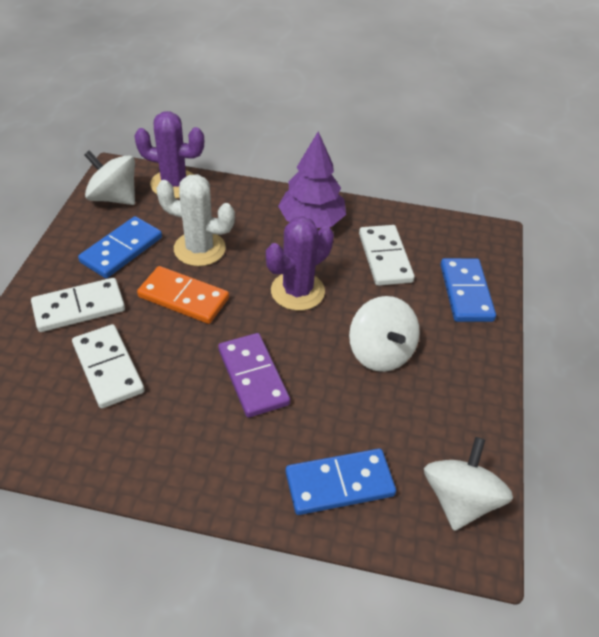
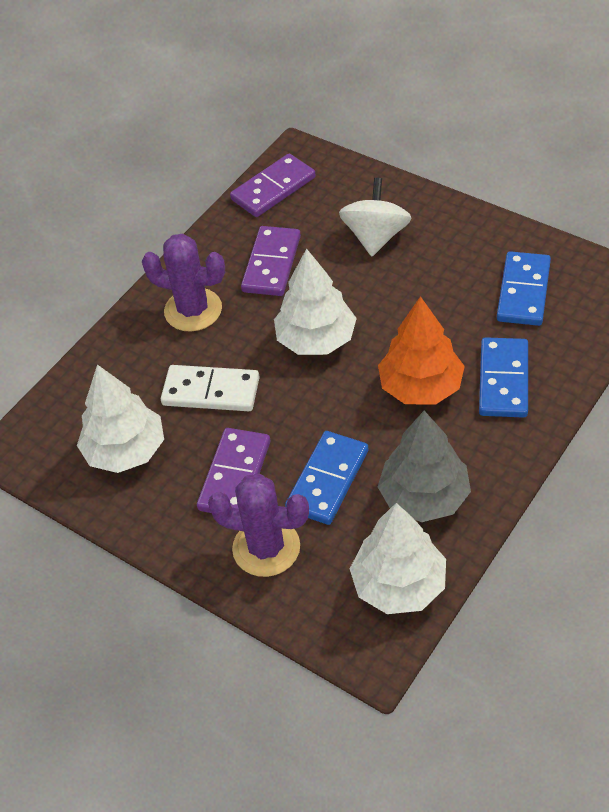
grey tree: none = 0 -> [378,411,471,522] = 1
orange domino: [137,266,229,324] = 1 -> none = 0
orange tree: none = 0 -> [378,296,465,405] = 1
purple domino: [218,333,290,418] = 1 -> [197,428,270,513] [230,154,316,217] [241,226,301,296] = 3
purple tree: [278,131,346,228] = 1 -> none = 0
white cactus: [156,174,235,266] = 1 -> none = 0
white domino: [31,278,125,332] [72,324,145,408] [359,225,415,286] = 3 -> [161,365,260,411] = 1
white spinning top: [84,150,135,205] [349,296,420,372] [424,437,513,531] = 3 -> [339,178,411,256] = 1
white tree: none = 0 -> [77,364,164,473] [274,248,357,355] [350,503,446,614] = 3

